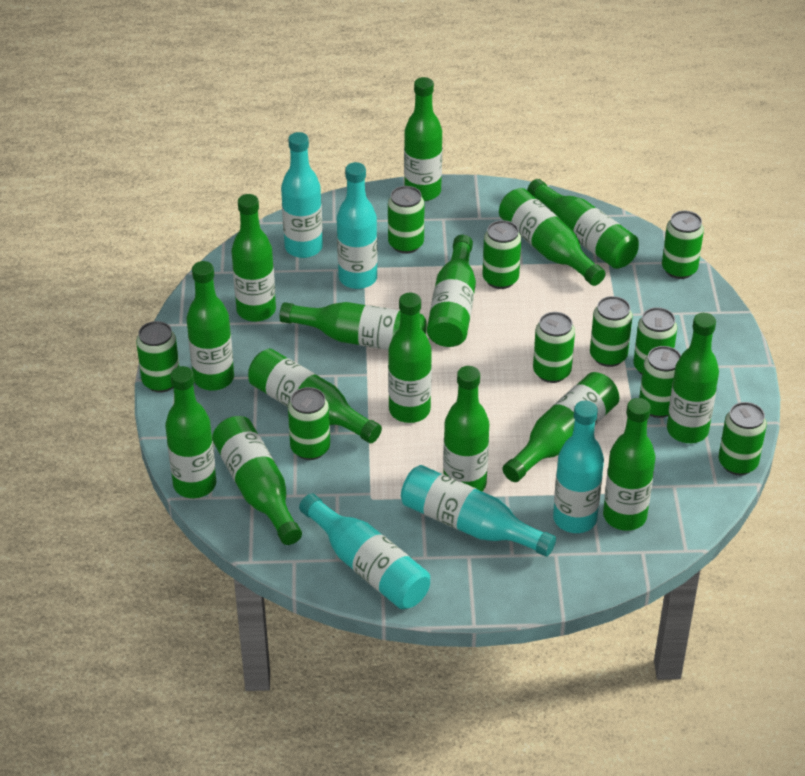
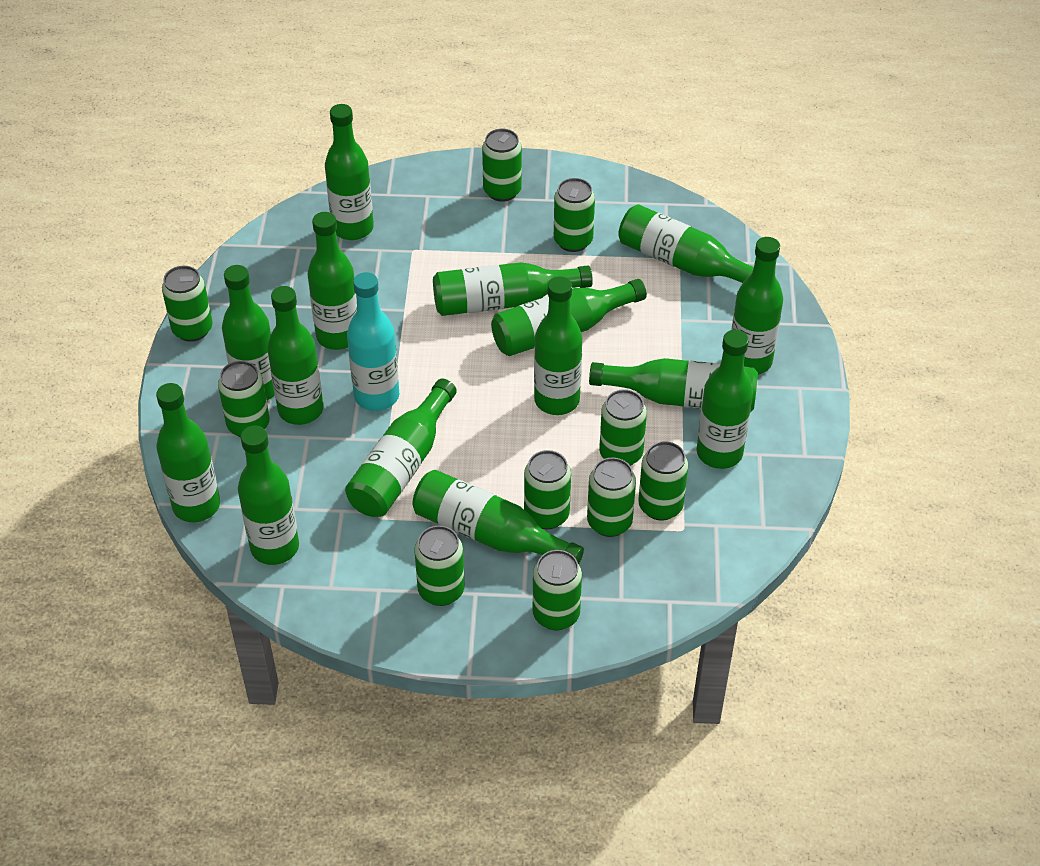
turquoise bottle: [281,132,323,258] [299,493,430,609] [337,162,378,289] [401,465,556,557] [553,401,604,533] = 5 -> [347,272,399,411] = 1

